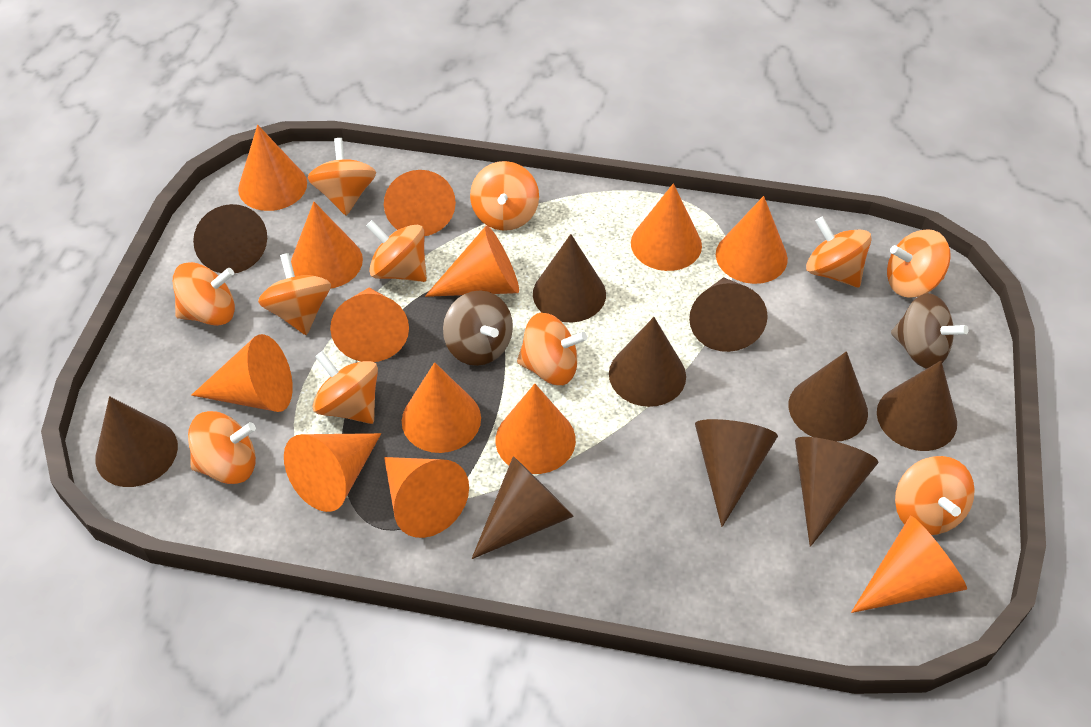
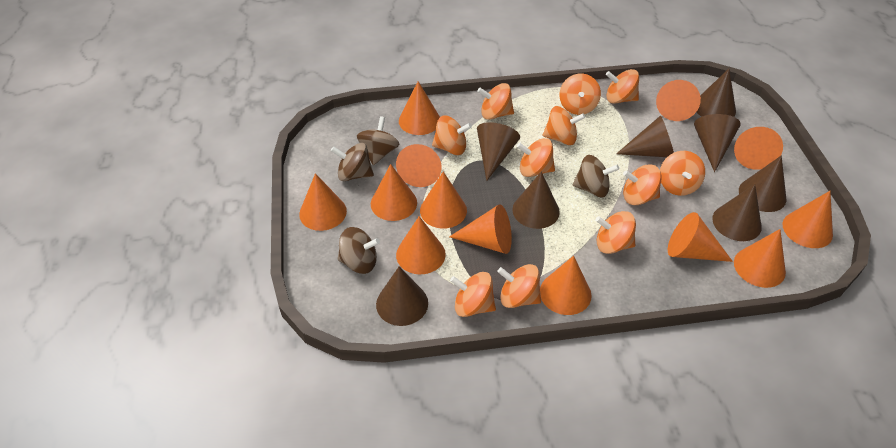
brown cone: [95,396,178,487] [193,204,267,273] [472,456,574,559] [533,234,606,322] [609,317,686,407] [689,277,768,352] [695,419,778,527] [789,351,868,442] [795,437,879,547] [877,361,957,451] = 10 -> [376,267,428,326] [477,122,520,181] [512,172,560,229] [616,115,674,157] [694,114,741,172] [697,69,736,117] [712,184,762,241] [739,155,786,212] = 8
brown spinning top: [443,290,513,366] [891,293,969,368] = 2 -> [331,143,374,181] [338,227,380,274] [357,116,399,165] [573,155,619,197] = 4

